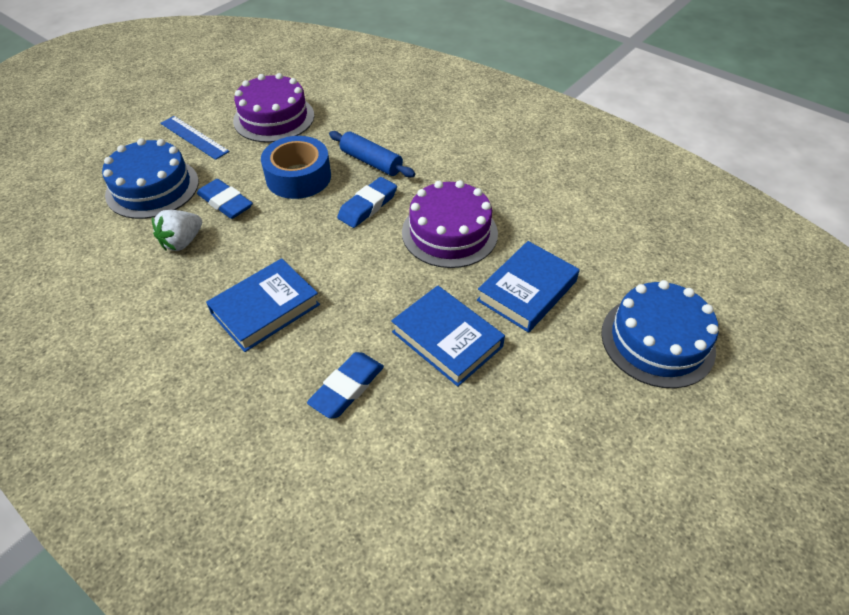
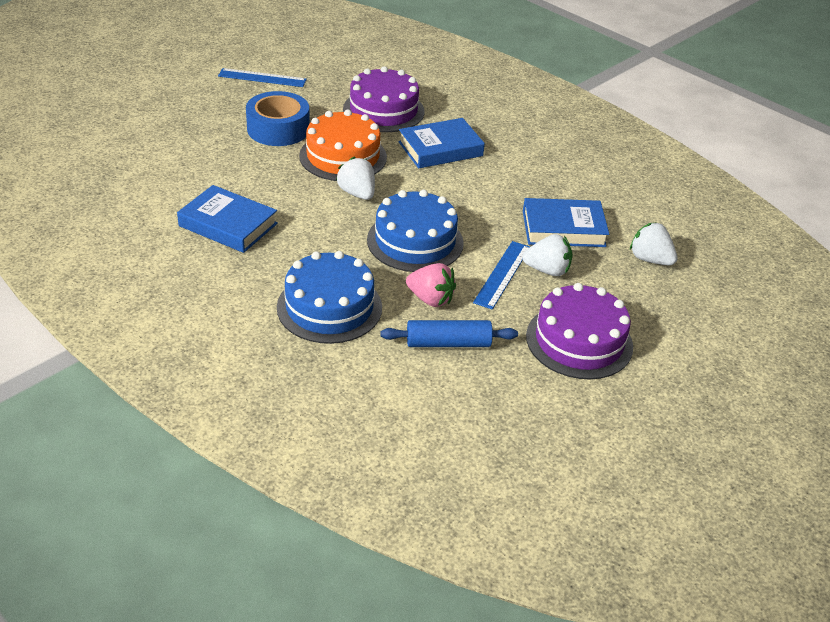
blue eraser: [197,179,253,219] [307,352,384,419] [337,177,397,228] = 3 -> none = 0
blue ruler: [160,116,230,160] = 1 -> [218,68,307,87] [473,241,530,310] = 2
orange cake: none = 0 -> [299,109,387,181] = 1
pink strawberry: none = 0 -> [406,263,456,307] = 1
white strawberry: [152,210,202,251] = 1 -> [336,157,375,200] [522,234,572,276] [630,222,678,265] = 3

